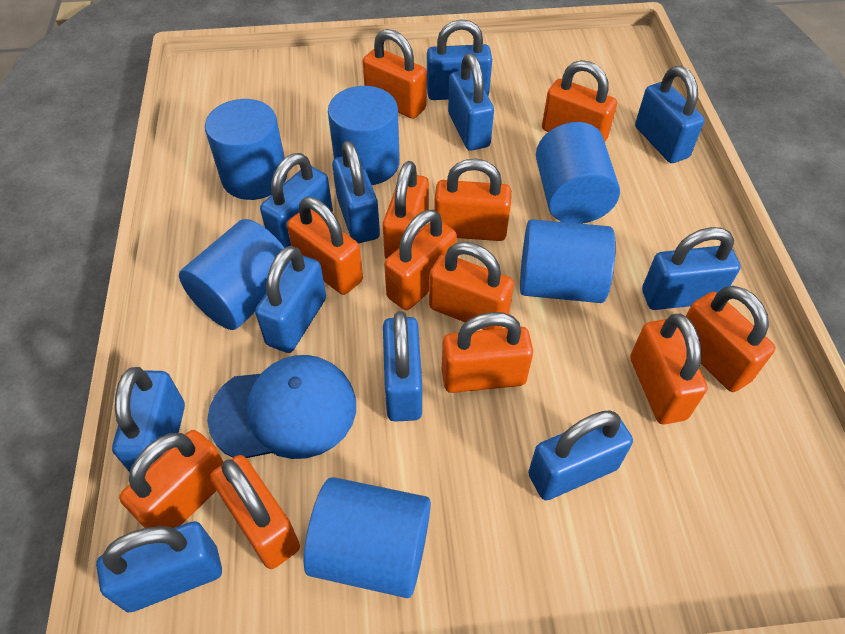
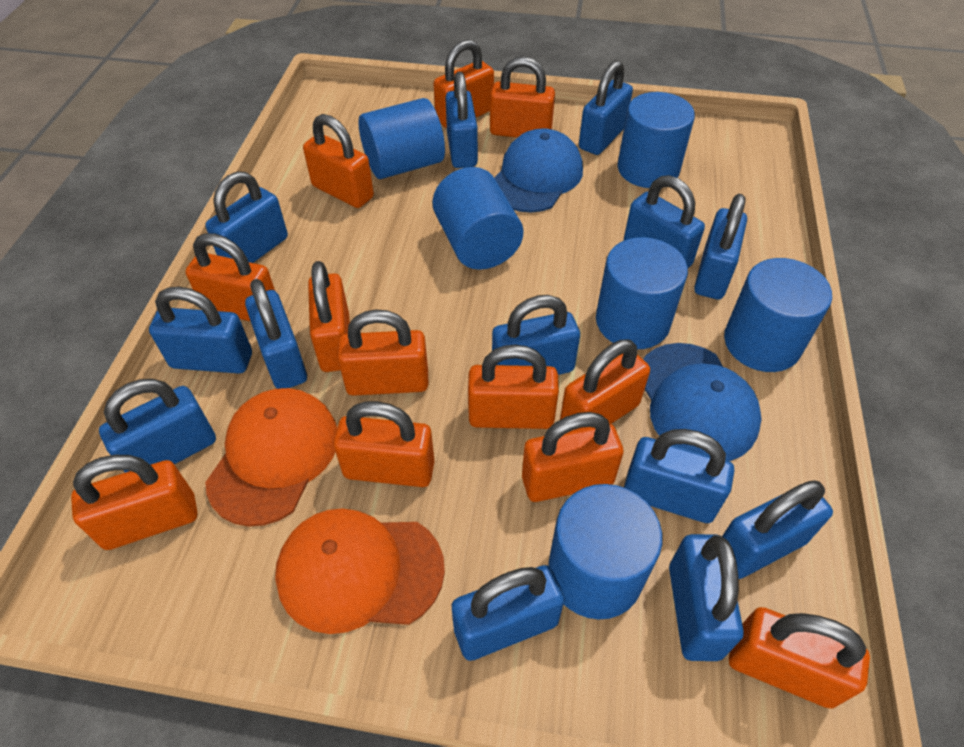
blue cap: [207,355,356,459] = 1 -> [494,128,583,213] [643,343,762,461] = 2
blue padlock: [96,521,222,612] [112,367,185,472] [255,246,326,353] [260,153,333,248] [332,141,380,243] [383,311,422,422] [427,19,492,100] [448,53,494,151] [528,411,633,500] [635,66,705,163] [642,227,740,310] = 11 -> [99,379,216,473] [149,287,252,374] [205,171,288,263] [245,279,307,389] [445,71,478,168] [452,565,565,661] [492,295,580,375] [579,60,633,155] [624,175,705,268] [624,429,734,523] [669,534,744,661] [694,194,747,300] [722,480,833,579] = 13
orange cap: none = 0 -> [205,388,337,527] [275,508,445,634] = 2

